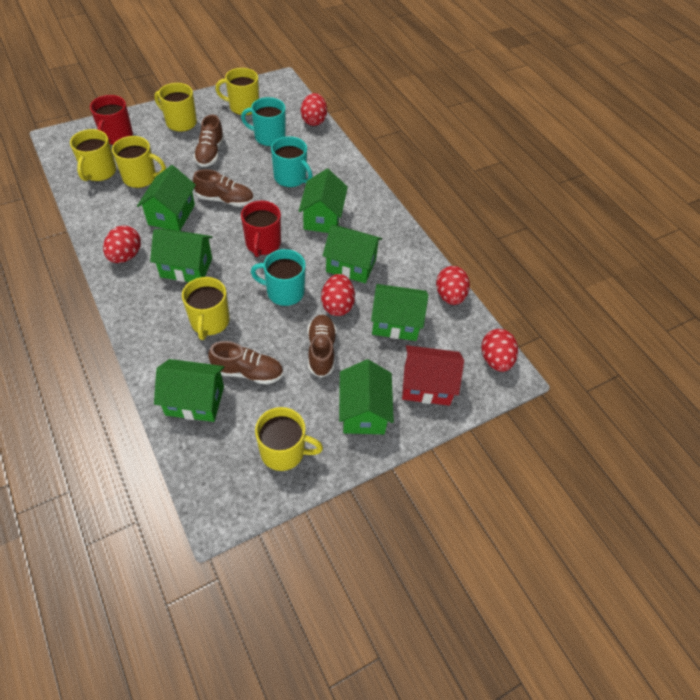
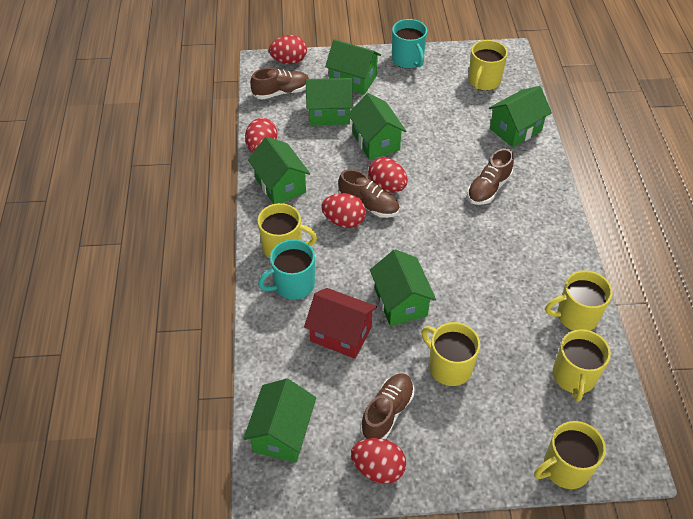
red mug: [90,95,133,145] [241,201,281,257] = 2 -> none = 0
turquoise mug: [241,97,286,146] [251,249,306,306] [271,136,313,187] = 3 -> [258,239,315,300] [392,19,427,69] = 2

